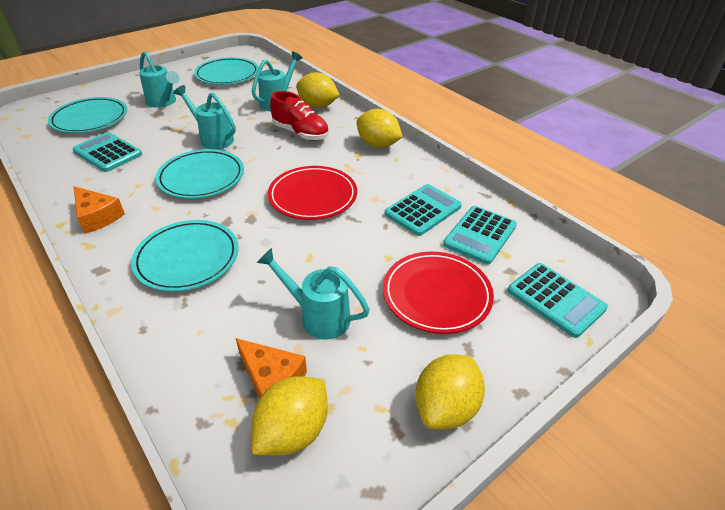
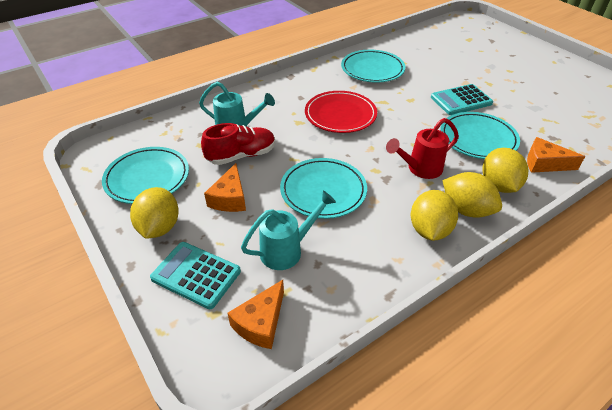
orange cheese: [74,186,125,234] [236,338,307,399] = 2 -> [204,163,246,212] [227,280,284,349] [527,137,585,173] = 3
red plate: [268,166,357,220] [383,251,494,334] = 2 -> [305,91,377,133] = 1
red watering can: none = 0 -> [386,118,459,179] = 1
turquoise calculator: [72,132,142,172] [385,184,462,236] [443,206,517,265] [507,263,608,338] = 4 -> [150,242,241,309] [431,84,493,115] = 2
turquoise watering can: [139,51,180,108] [174,85,236,149] [252,51,302,112] [257,248,370,340] = 4 -> [199,82,275,127] [241,191,336,270] = 2

